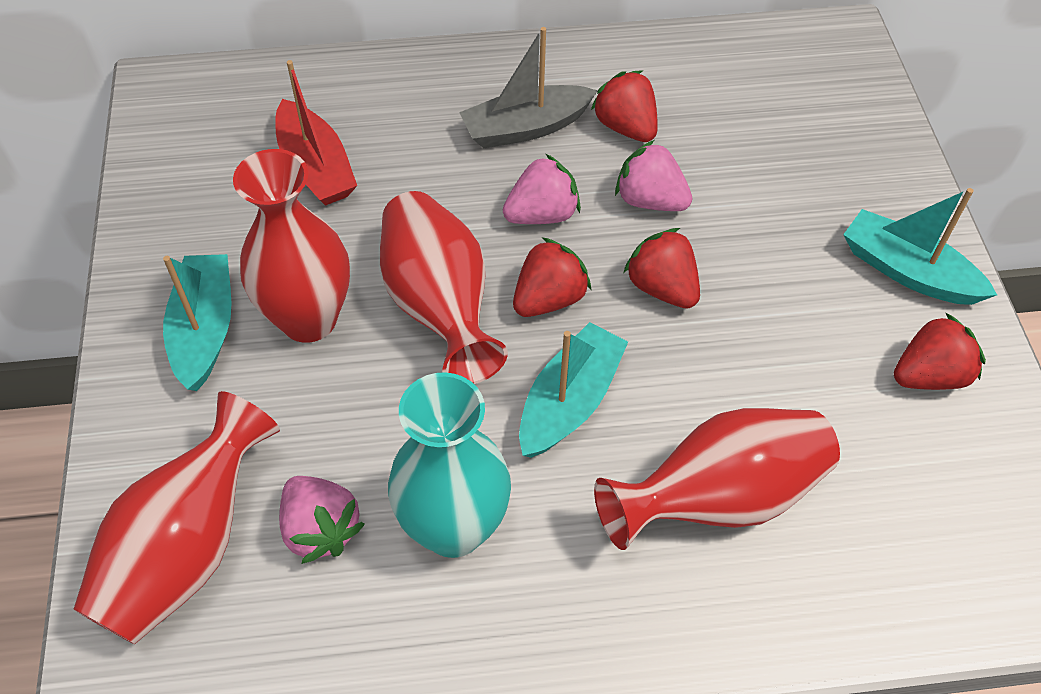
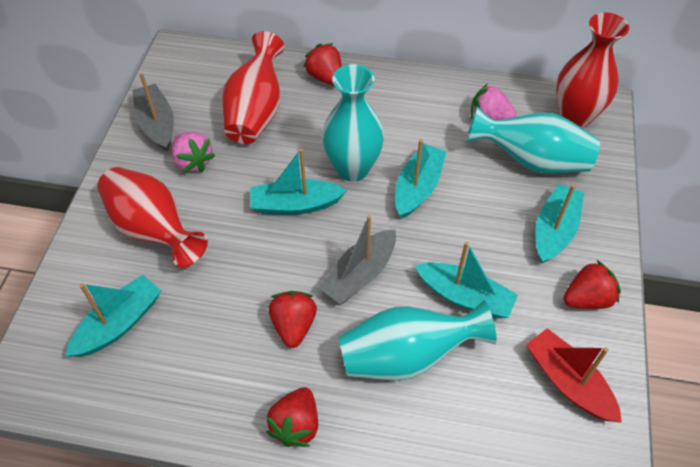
grey boat: [459,27,598,148] = 1 -> [132,73,174,151] [319,215,396,304] = 2
pink strawberry: [279,476,365,564] [503,154,581,224] [615,140,692,211] = 3 -> [172,132,215,173] [471,84,517,120] = 2
red vase: [74,391,280,644] [233,149,350,343] [380,191,508,384] [594,408,840,550] = 4 -> [97,167,208,268] [222,31,285,144] [556,12,629,129] = 3
turquoise boat: [163,254,232,391] [519,322,628,458] [843,188,997,305] = 3 -> [65,275,161,357] [250,149,347,215] [395,139,447,218] [415,241,518,318] [535,184,584,264] = 5
turquoise vase: [388,372,511,558] = 1 -> [322,64,384,182] [339,300,497,381] [467,106,600,174] = 3

